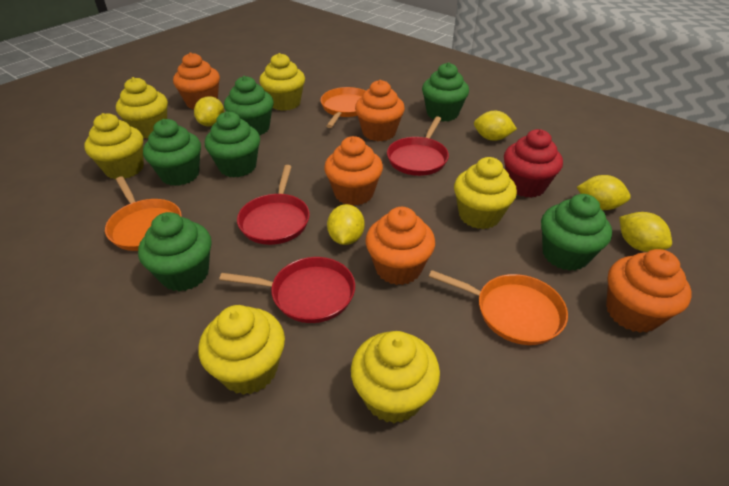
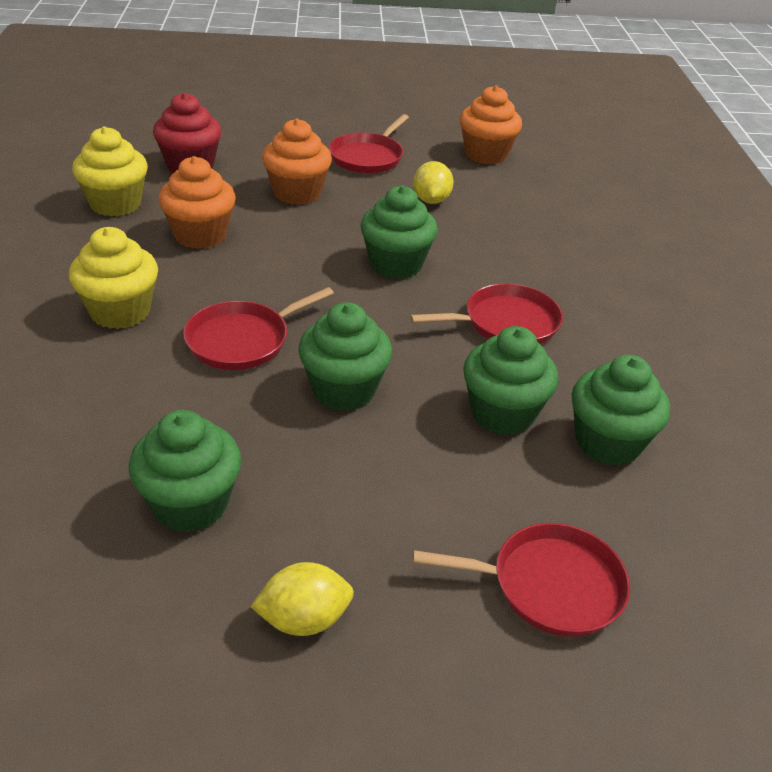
green cupcake: [138,212,212,291] [143,119,201,186] [205,111,260,177] [224,76,274,135] [422,62,469,122] [541,194,612,271] = 6 -> [129,410,241,533] [298,302,392,411] [360,186,438,279] [463,326,558,435] [572,355,670,466] = 5
orange cupcake: [173,52,220,109] [324,136,383,206] [355,80,405,141] [366,207,435,285] [606,249,692,333] = 5 -> [158,156,236,249] [262,118,332,205] [460,85,522,164] = 3
orange pan: [105,177,182,251] [320,87,365,128] [429,270,568,345] = 3 -> none = 0
red pan: [219,257,355,323] [237,165,310,245] [387,116,449,176] = 3 -> [183,287,334,370] [329,114,409,173] [410,283,563,344] [413,523,630,637] = 4
yellow cupcake: [84,113,144,179] [116,77,168,138] [198,305,285,395] [259,53,305,111] [351,331,440,423] [454,157,517,229] = 6 -> [69,227,158,329] [72,126,148,217] = 2
yellow lemon: [194,96,224,126] [327,204,365,245] [474,111,517,141] [577,175,631,210] [619,212,672,252] = 5 -> [250,562,354,636] [413,161,454,204] = 2

